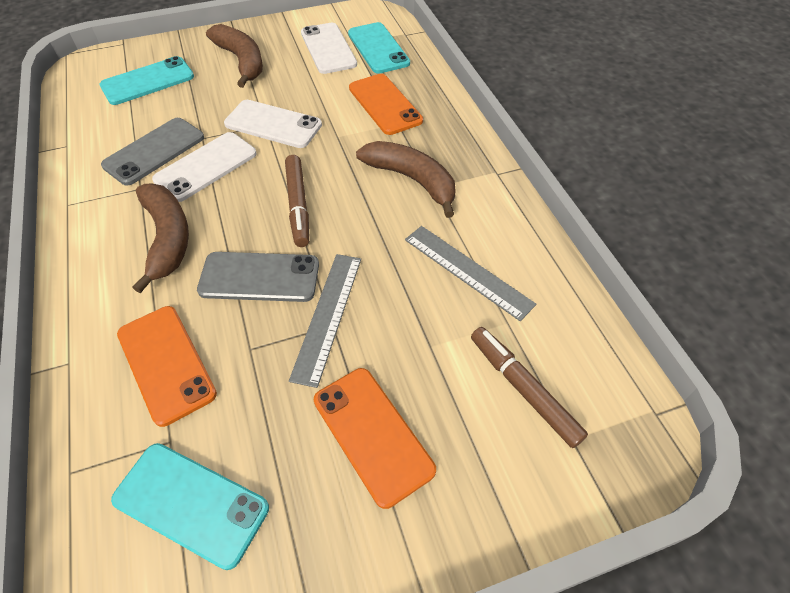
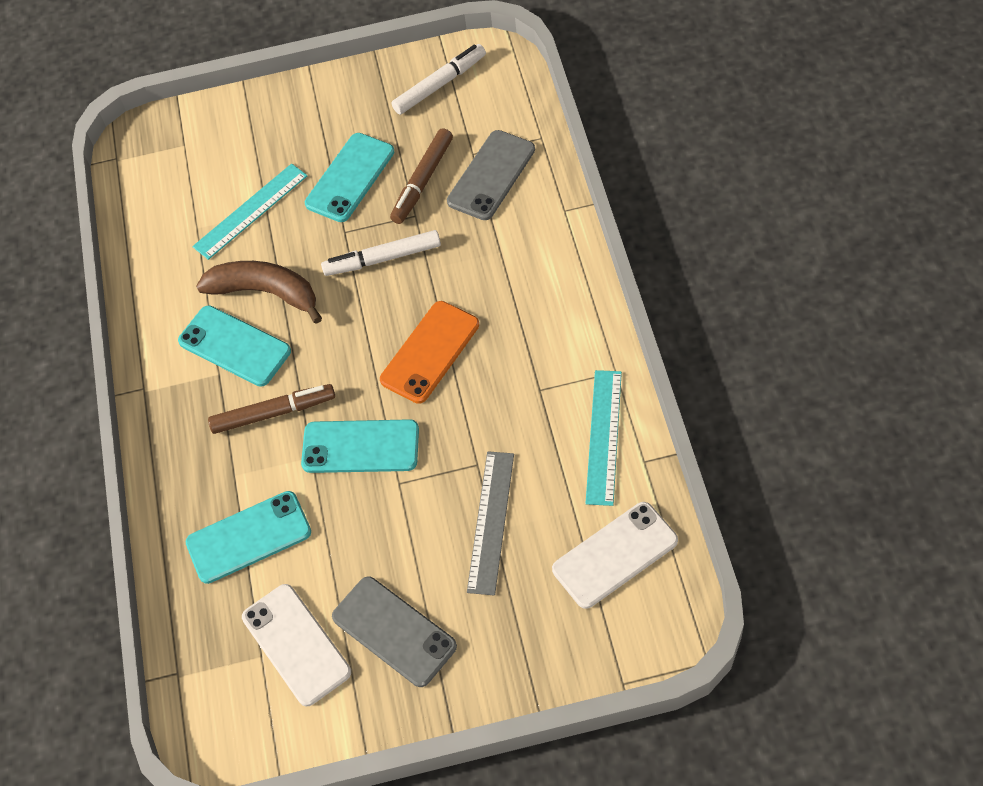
brown banana: [133,184,189,293] [206,24,263,88] [356,141,456,218] = 3 -> [196,261,322,324] = 1
grey ruler: [289,254,361,388] [405,226,536,321] = 2 -> [467,451,514,595] = 1
orange phone: [117,306,217,427] [314,368,436,509] [349,74,423,135] = 3 -> [380,301,479,404] = 1
turquoise phone: [100,56,194,105] [111,443,269,570] [348,22,410,74] = 3 -> [178,305,291,387] [186,491,311,584] [301,419,419,473] [305,133,394,222] = 4
turquoise ruler: none = 0 -> [192,163,308,260] [585,370,622,506] = 2
white marker: none = 0 -> [321,230,441,276] [392,44,486,115] = 2
white phone: [152,132,256,202] [224,100,322,148] [301,23,357,74] = 3 -> [242,584,351,706] [552,502,678,609] = 2

